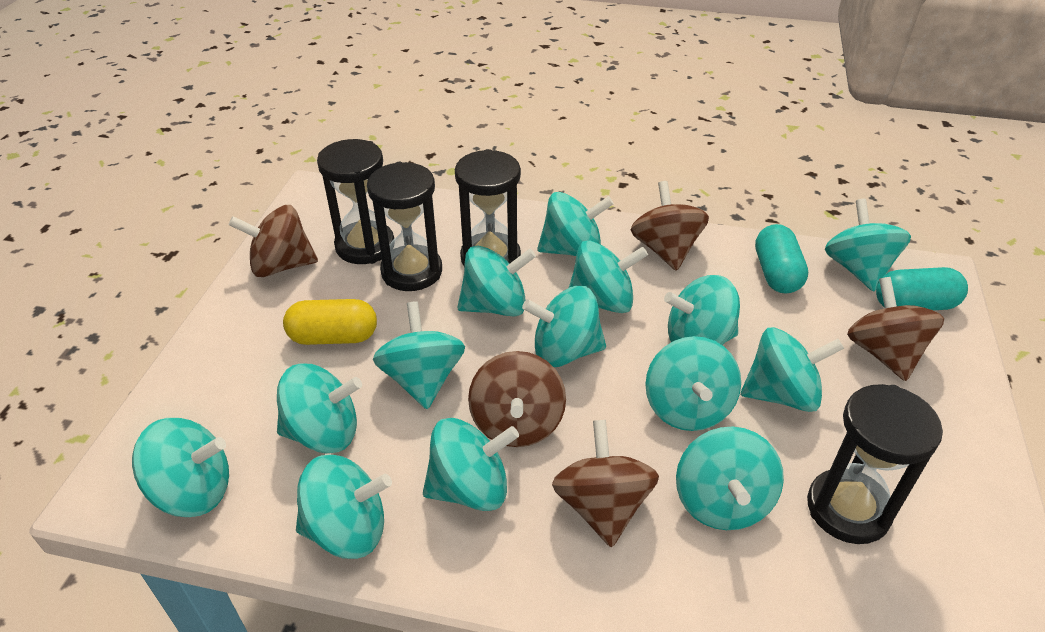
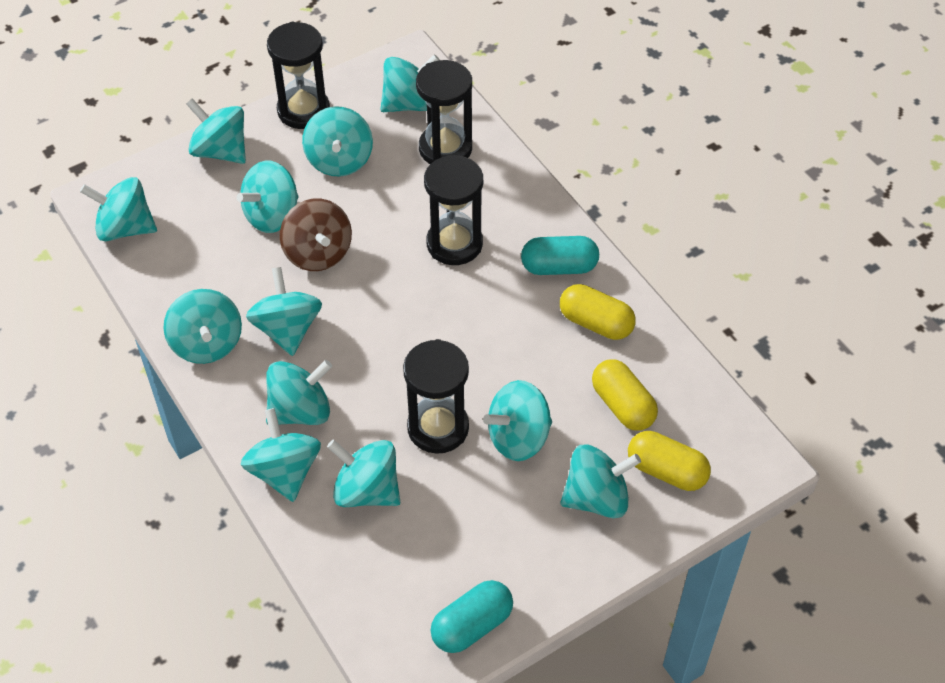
brown spinning top: [229,205,318,277] [468,351,566,447] [552,420,659,547] [631,181,709,271] [847,277,944,381] = 5 -> [280,198,352,271] = 1
turquoise spinning top: [132,418,229,517] [277,364,362,453] [296,455,392,559] [373,301,465,409] [423,418,519,511] [457,246,536,317] [522,286,606,367] [537,192,614,256] [569,241,648,313] [645,336,741,431] [664,275,740,345] [676,426,784,530] [741,327,844,412] [825,199,911,291] = 14 -> [80,177,157,241] [163,289,242,364] [186,98,246,164] [237,161,298,233] [241,408,321,502] [246,267,322,356] [266,360,332,425] [302,106,373,177] [327,440,400,507] [380,54,440,112] [483,380,552,461] [560,444,641,519] = 12
yellow capsule: [283,299,377,345] = 1 -> [560,284,636,340] [592,359,658,431] [628,431,711,491] = 3

